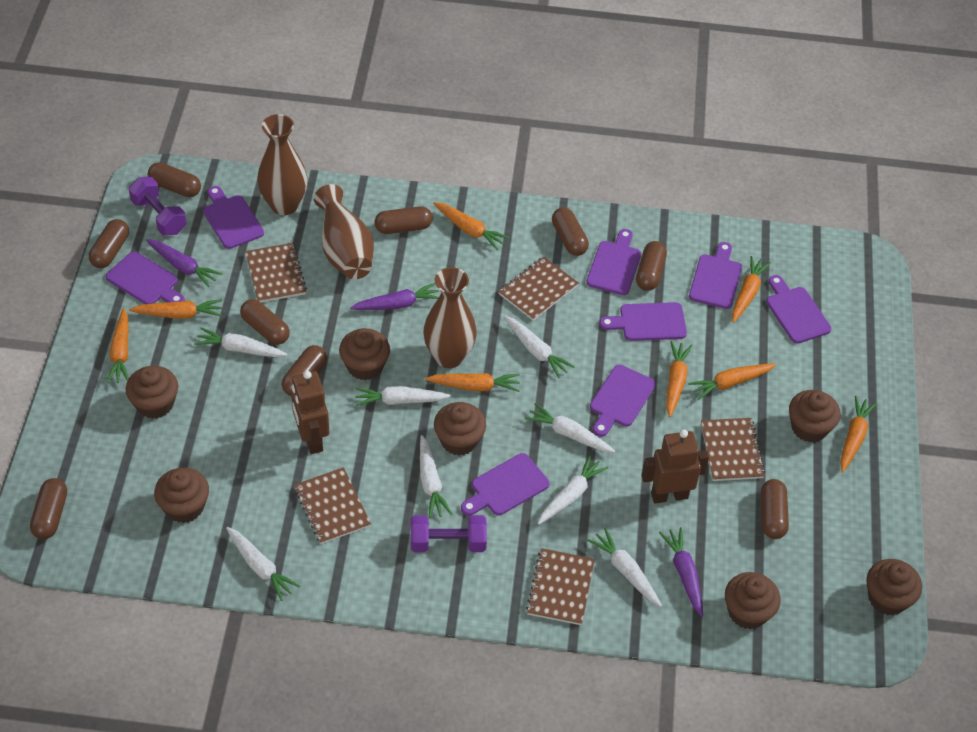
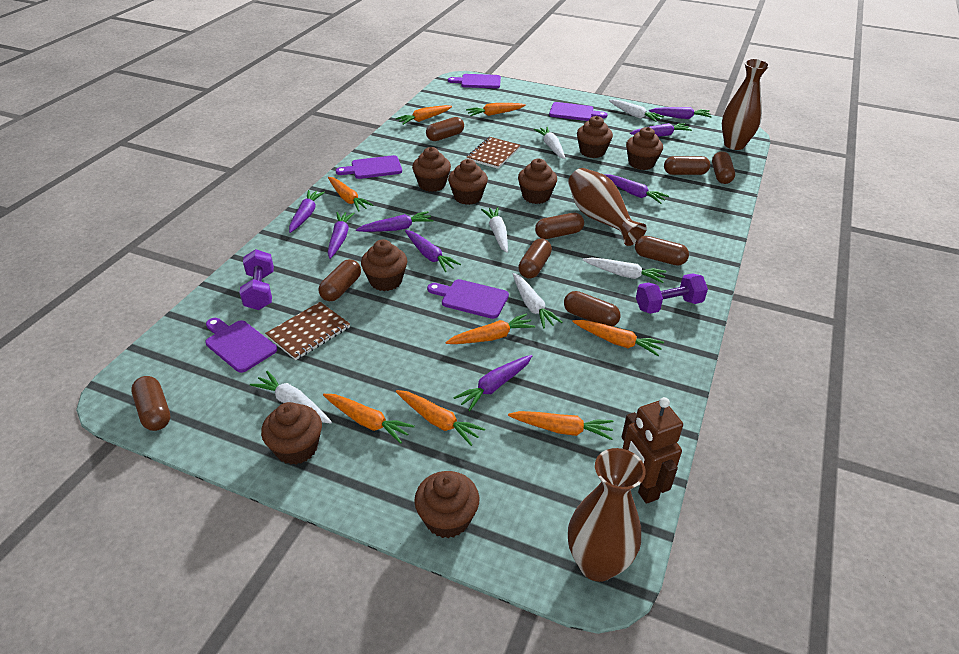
brown cupcake: [126,366,178,419] [154,468,209,523] [339,328,390,380] [434,402,486,455] [725,572,781,629] [789,390,840,442] [866,559,922,615] = 7 -> [261,402,322,465] [361,240,407,291] [412,147,451,192] [414,471,479,538] [448,159,488,205] [518,159,557,204] [577,116,613,158] [626,127,663,170] = 8
brown notebook: [245,243,307,302] [294,467,371,544] [498,256,579,321] [526,548,595,625] [701,418,765,481] = 5 -> [265,302,350,360] [467,137,521,169] = 2
brown robot: [291,371,329,454] [641,429,709,503] = 2 -> [622,397,683,504] = 1
purple carrot: [146,239,222,287] [350,283,439,310] [659,527,703,617] = 3 -> [289,190,325,233] [328,212,354,259] [356,211,433,232] [405,230,461,272] [453,355,533,411] [605,175,669,204] [630,123,692,137] [649,107,712,119] = 8
purple cutting board: [106,252,185,304] [203,186,264,249] [461,453,549,515] [586,229,641,295] [590,365,656,437] [599,302,687,341] [689,242,742,309] [766,275,831,344] = 8 -> [205,318,277,373] [336,155,402,179] [427,279,509,319] [448,74,501,88] [549,102,608,121] = 5
white carrot: [194,327,287,357] [226,527,300,601] [355,386,451,406] [420,435,452,519] [504,316,575,378] [525,403,615,453] [538,455,608,525] [587,528,662,607] = 8 -> [250,371,332,424] [481,207,508,253] [512,273,562,328] [534,127,565,159] [583,257,666,283] [609,100,664,122] = 6

